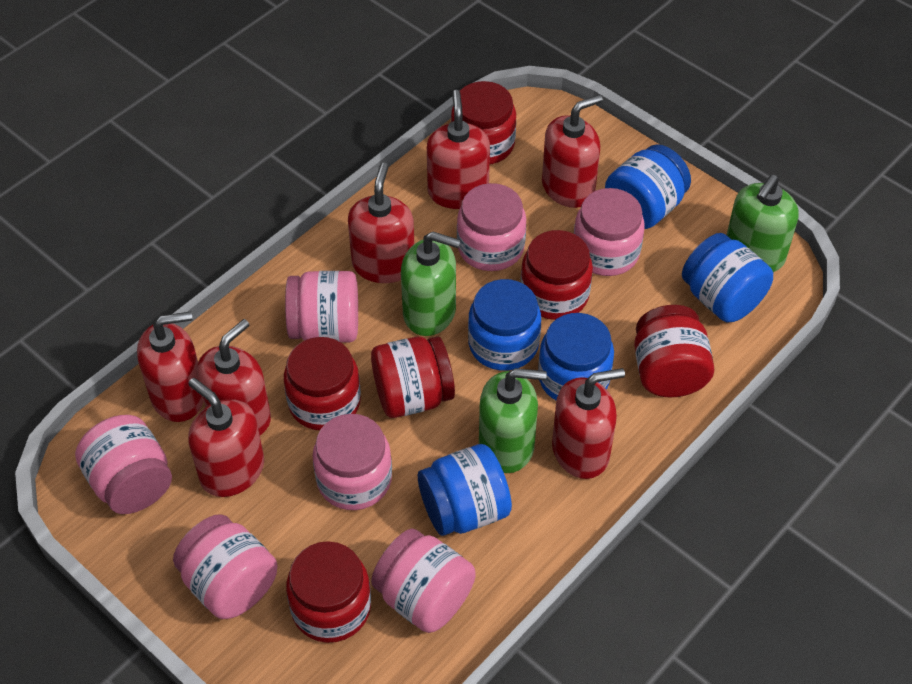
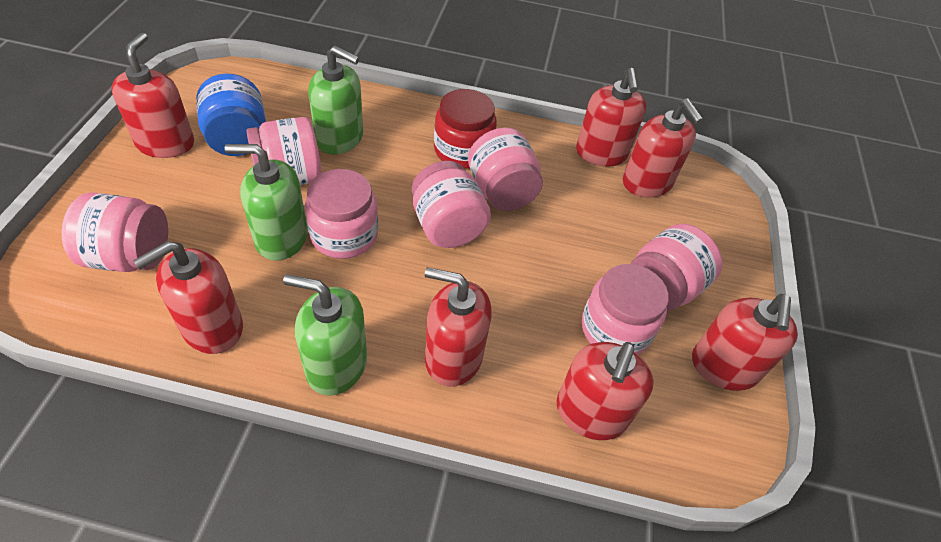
blue jar: [418,444,512,536] [468,279,541,371] [538,313,614,400] [605,144,691,229] [682,233,773,322] = 5 -> [196,74,266,156] = 1
red jar: [284,337,361,430] [286,541,371,643] [371,336,455,418] [451,81,516,164] [520,230,593,320] [634,305,714,397] = 6 -> [434,89,497,169] = 1

